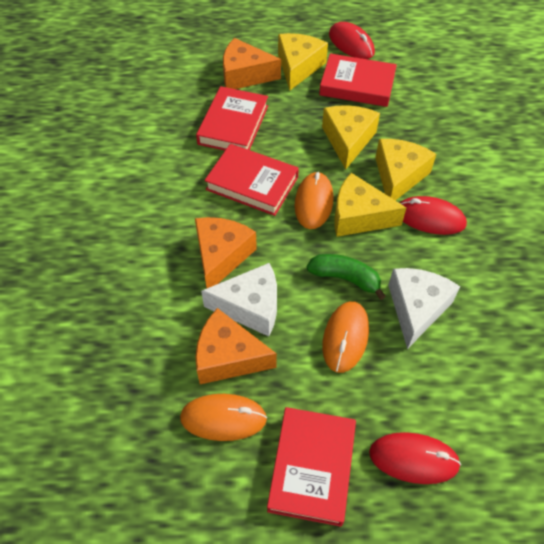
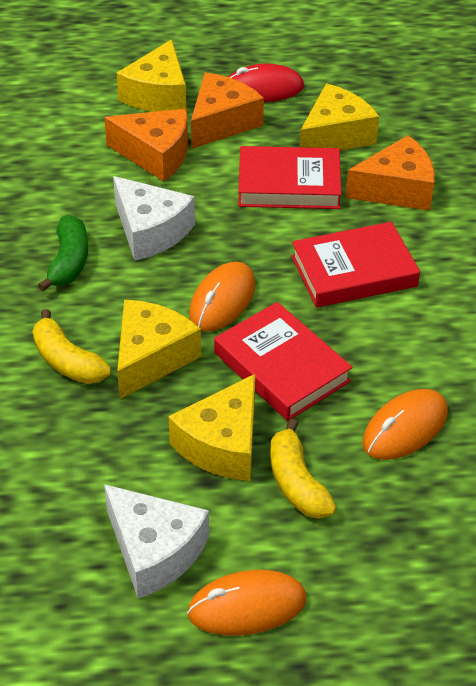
red book: [196,86,268,151] [204,144,299,216] [267,407,356,527] [319,53,397,107] = 4 -> [214,302,353,421] [238,146,342,209] [291,222,420,308] = 3
red mouse: [329,22,375,59] [369,432,461,484] [399,196,467,235] = 3 -> [229,64,304,102] = 1
yellow banana: none = 0 -> [33,309,111,384] [270,419,337,519] = 2

